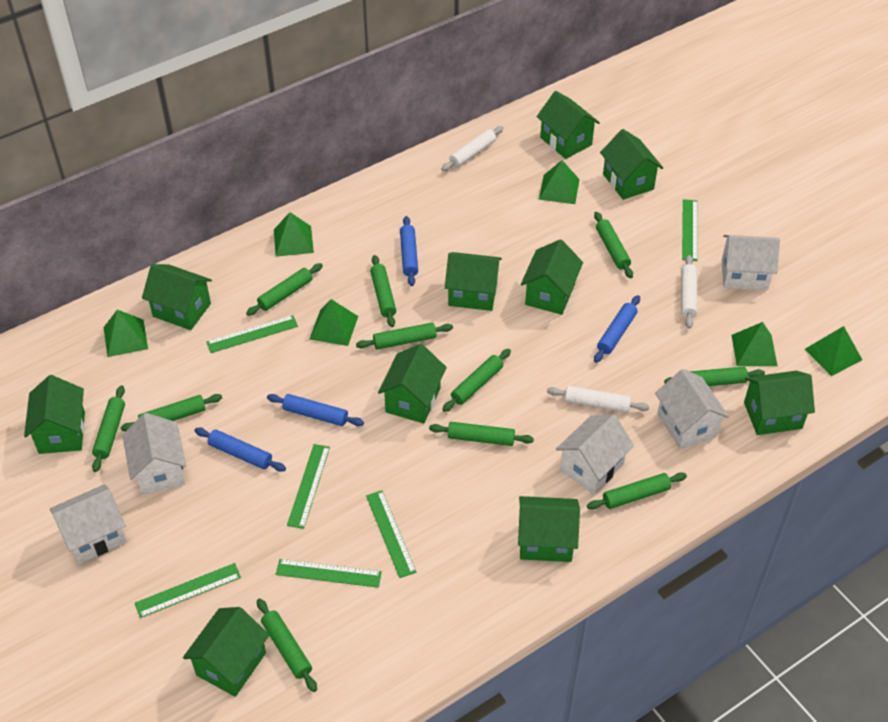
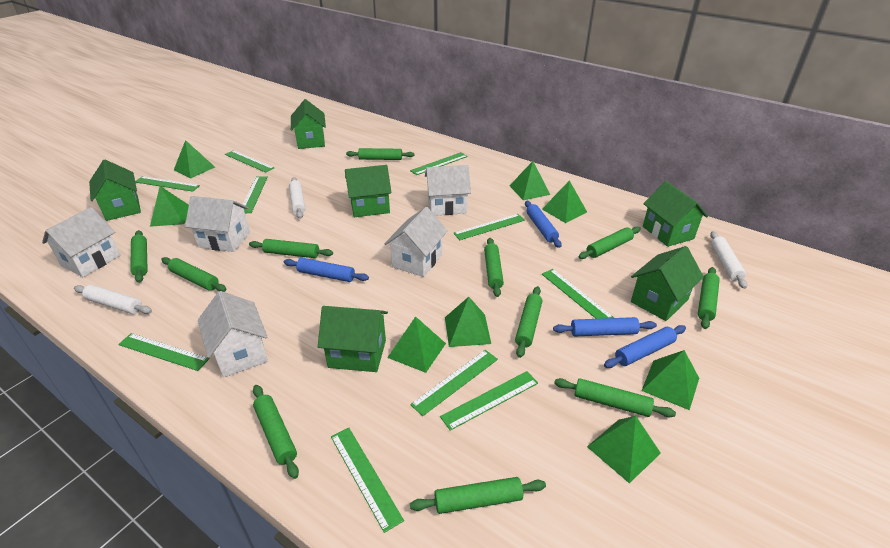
green house: [24,375,85,454] [142,264,212,330] [183,607,269,697] [378,344,447,424] [445,252,502,311] [518,496,580,562] [521,239,583,315] [537,91,600,159] [600,129,663,200] [744,371,815,435] = 10 -> [89,160,141,221] [291,99,326,149] [318,306,388,372] [345,165,392,217] [631,246,704,321] [643,181,708,247] = 6
green pyramid: [104,310,148,357] [274,212,314,257] [310,299,358,346] [539,160,580,204] [732,322,778,366] [805,326,862,376] = 6 -> [150,186,189,227] [174,140,215,179] [387,316,446,373] [445,297,491,347] [510,161,550,200] [542,180,587,223] [587,416,661,483] [641,350,699,410] = 8
green ruler: [135,563,241,618] [206,315,298,353] [276,559,382,588] [287,444,330,529] [366,490,416,578] [682,199,698,261] = 6 -> [118,333,210,371] [135,176,200,192] [225,150,274,173] [243,176,268,213] [331,428,404,533] [410,152,468,175] [410,350,498,416] [440,371,538,431] [453,214,525,240] [542,269,614,319] = 10

